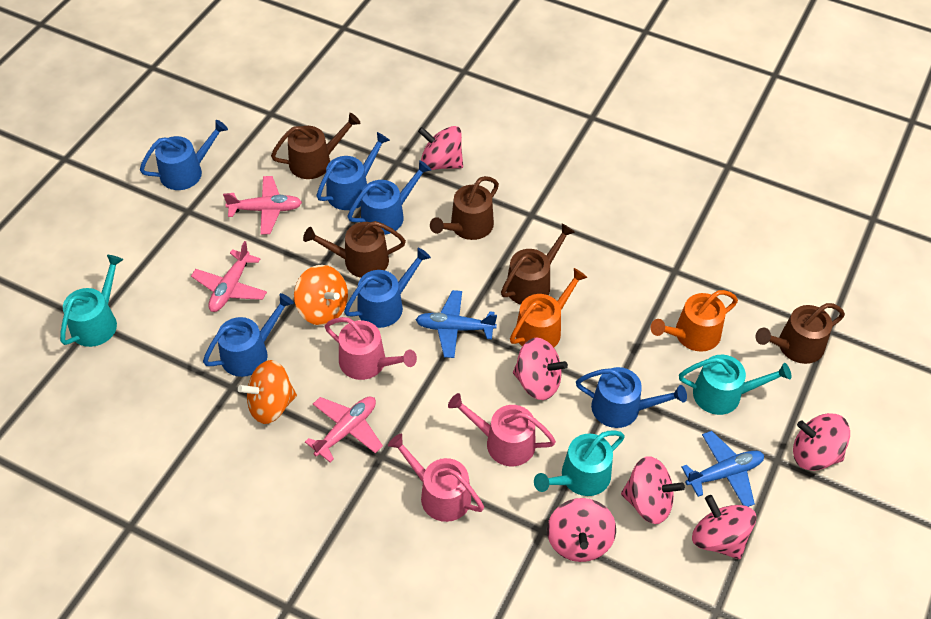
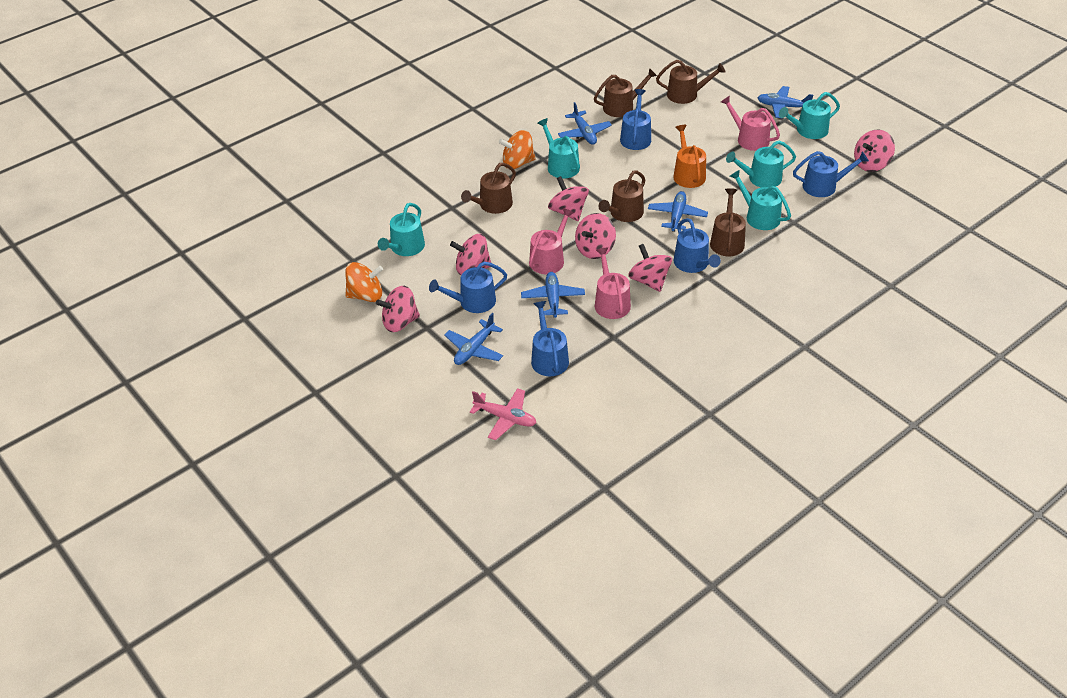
blue plane: [415,290,497,358] [682,431,764,507] = 2 -> [444,313,503,365] [521,272,585,318] [558,102,612,145] [648,191,708,232] [758,86,813,118] = 5
blue watering can: [140,120,228,190] [203,293,294,377] [316,132,390,210] [344,248,431,328] [348,160,431,235] [576,367,687,428] = 6 -> [429,262,507,313] [531,301,569,376] [620,89,651,150] [673,218,721,273] [793,151,869,197] = 5
orange watering can: [510,268,588,347] [651,290,738,352] = 2 -> [673,125,706,188] = 1
pink plane: [191,241,267,312] [223,176,302,235] [305,396,383,462] = 3 -> [470,388,536,440] = 1
turquoise watering can: [60,255,123,347] [534,430,625,496] [679,355,791,415] = 3 -> [378,203,425,256] [538,118,580,179] [726,141,796,187] [730,170,791,230] [779,92,840,139] = 5

